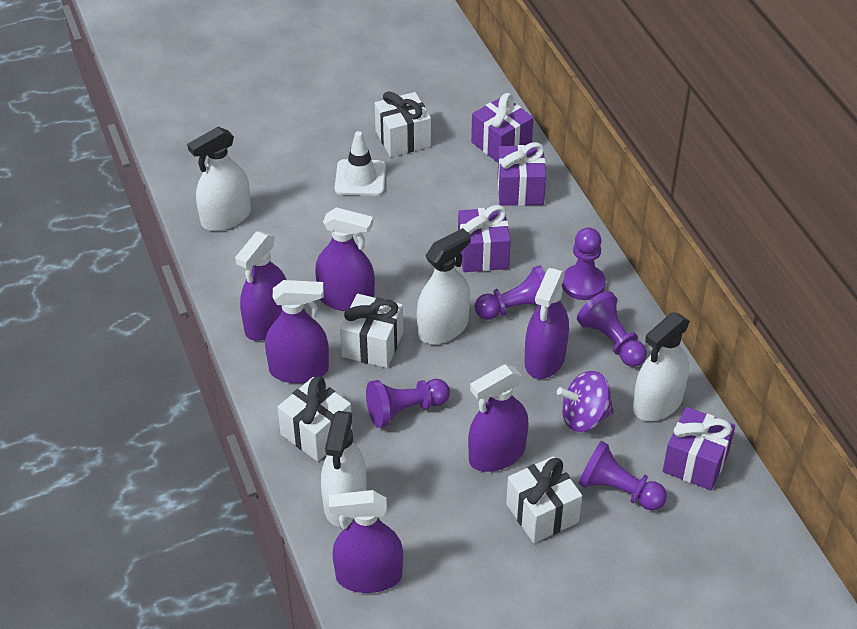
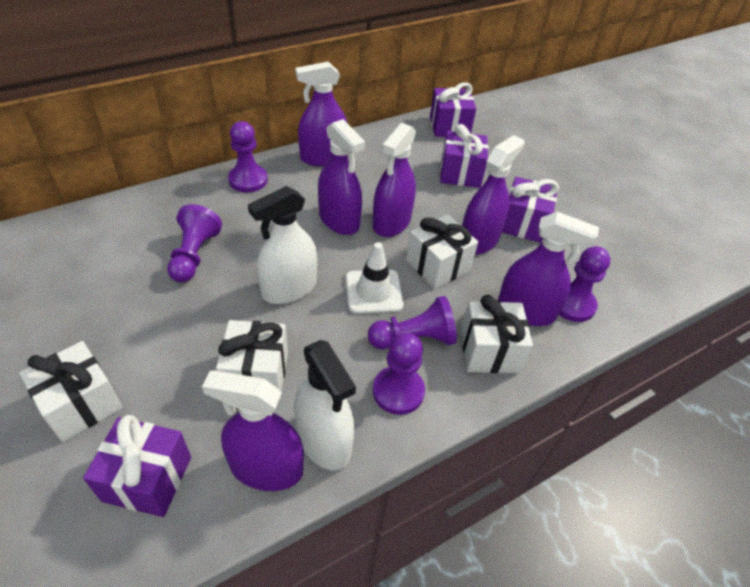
purple spinning top: [557,371,614,432] = 1 -> none = 0
white spray bottle: [187,127,251,231] [321,411,367,527] [417,228,471,344] [633,312,690,421] = 4 -> [248,186,317,304] [294,340,356,470] = 2

